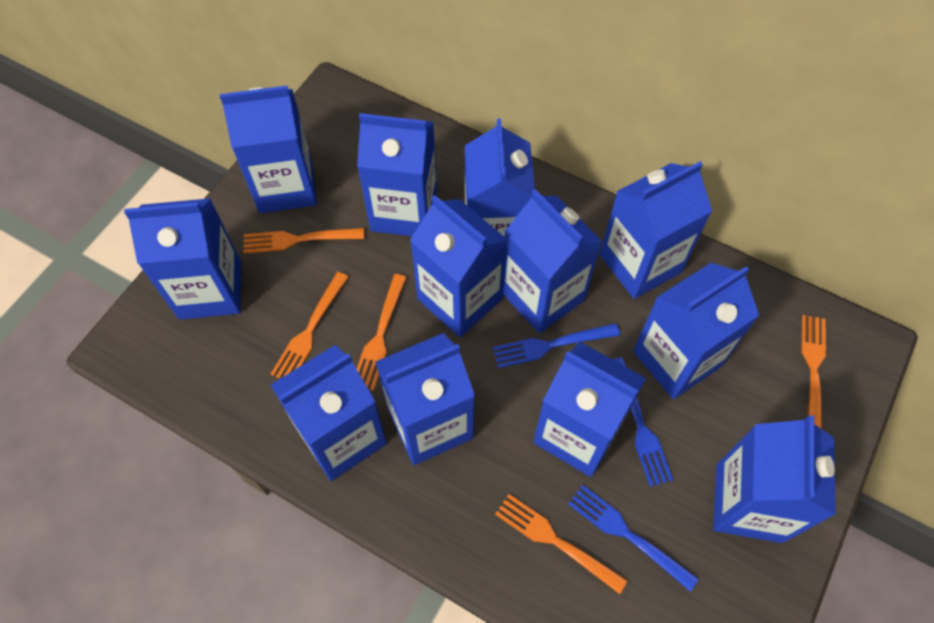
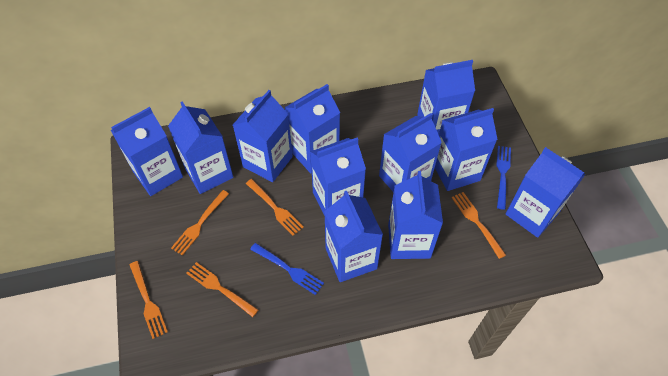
blue carton: [124,198,241,320] [220,86,317,213] [271,345,387,481] [357,113,437,236] [376,333,475,465] [410,195,508,337] [465,118,535,237] [503,189,603,333] [533,342,646,477] [600,161,712,299] [633,263,759,399] [713,415,836,543] = 12 -> [111,107,183,196] [168,101,233,194] [233,90,293,182] [284,84,340,173] [310,138,366,216] [324,191,383,282] [379,113,442,192] [388,171,443,259] [417,60,475,135] [435,108,498,191] [506,147,585,238] = 11
blue fork: [492,323,620,368] [568,484,699,592] [613,357,673,487] = 3 -> [250,243,324,295] [496,146,511,210] = 2

